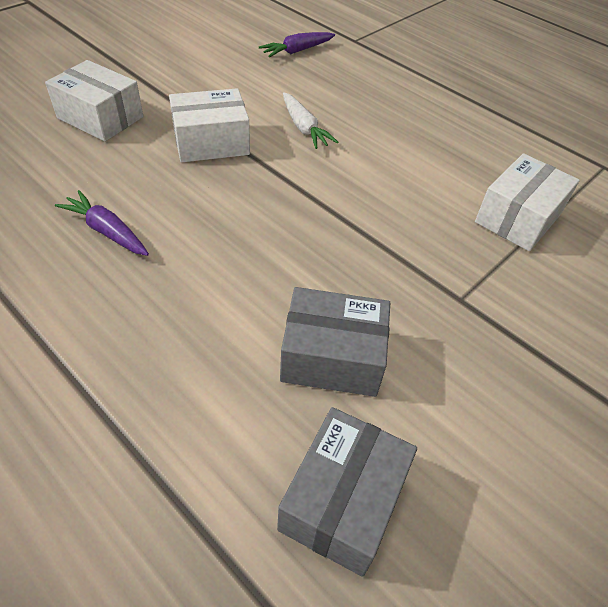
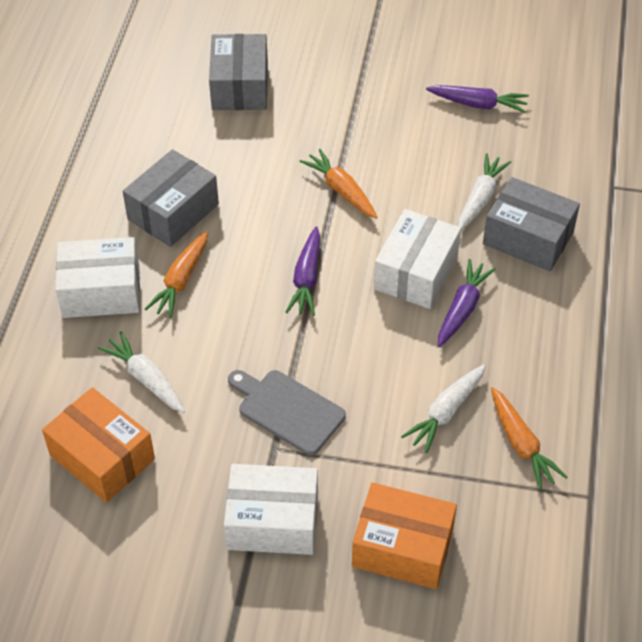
grey box: [277,407,417,577] [280,287,390,397] = 2 -> [123,149,219,247] [209,34,268,110] [483,177,580,271] = 3
grey cutting board: none = 0 -> [228,370,346,455] = 1
orange box: none = 0 -> [42,387,155,503] [352,483,457,589] = 2
orange carrot: none = 0 -> [145,231,208,318] [300,149,378,219] [491,387,567,490] = 3
purple carrot: [55,190,149,256] [259,32,335,58] = 2 -> [286,226,320,316] [426,85,529,113] [438,259,496,347] = 3
white carrot: [283,92,338,149] = 1 -> [98,331,185,413] [401,365,486,453] [458,153,511,230] = 3

